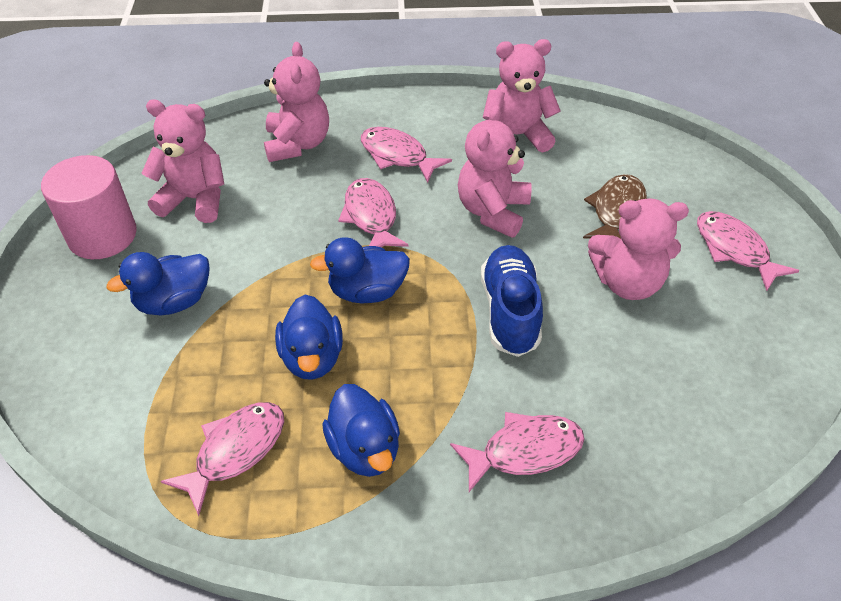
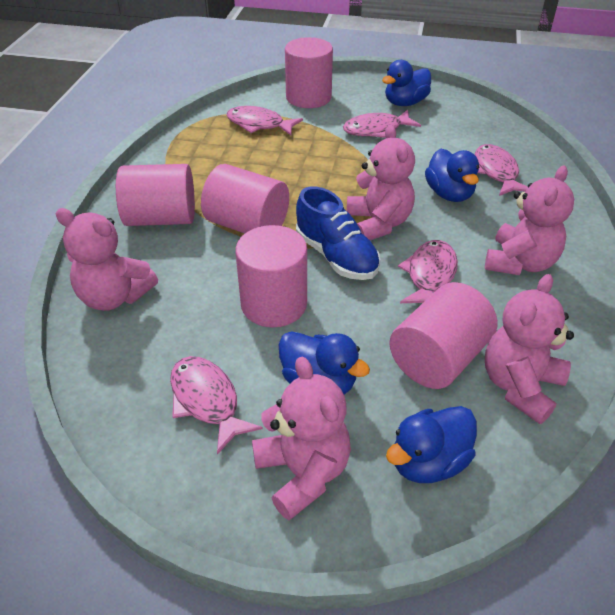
brown fish: [583,174,647,239] = 1 -> none = 0
pink cylinder: [41,155,137,259] = 1 -> [116,164,195,226] [201,164,289,233] [235,225,307,328] [285,37,333,108] [389,282,497,389] = 5

